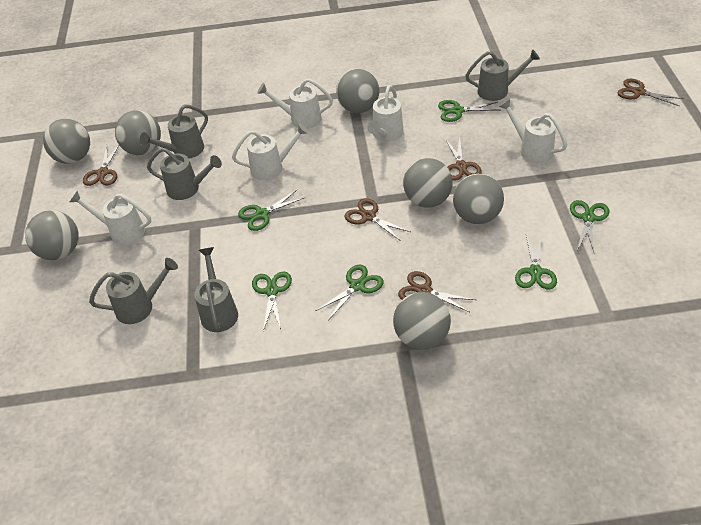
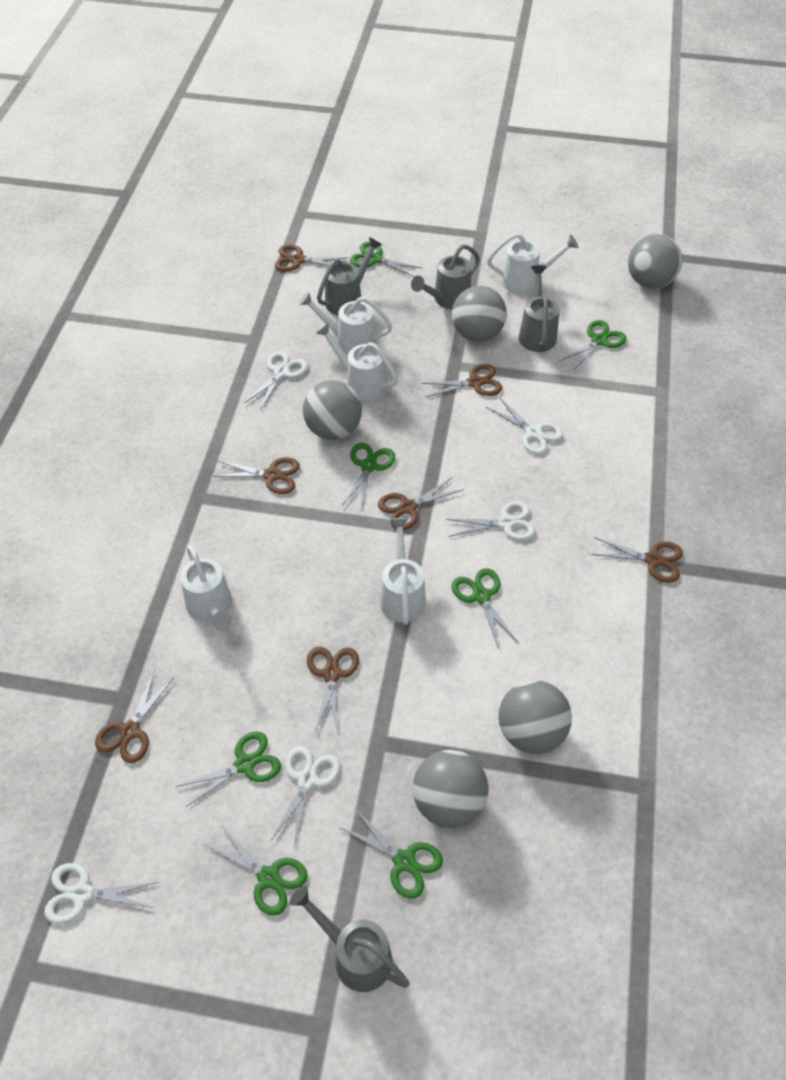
brown scissors: [83,144,119,186] [345,198,411,241] [398,271,476,312] [445,136,482,181] [617,79,684,107] = 5 -> [95,672,174,763] [213,457,300,494] [275,245,346,271] [307,647,359,733] [378,477,464,530] [421,364,502,398] [591,537,683,583] = 7
green scissors: [238,190,304,231] [252,272,292,331] [315,265,384,321] [438,100,498,122] [515,235,557,289] [570,200,609,252] = 6 -> [176,731,281,808] [205,825,308,916] [339,809,443,899] [342,443,395,509] [350,242,422,277] [451,568,518,649] [559,320,626,371] = 7
grey ball: [25,210,79,260] [43,119,90,164] [115,110,161,155] [336,69,379,113] [393,292,451,349] [403,158,453,208] [453,174,504,224] = 7 -> [303,380,362,440] [413,750,489,828] [452,286,507,342] [498,680,572,754] [628,234,682,289] = 5
grey watering can: [89,258,178,324] [140,104,208,159] [147,148,222,200] [194,247,238,332] [465,49,540,101] = 5 -> [289,885,410,992] [317,237,382,315] [411,244,480,309] [519,265,560,352] = 4
white scissors: none = 0 -> [44,863,159,924] [244,351,308,410] [271,746,340,848] [446,501,535,540] [486,397,563,454] = 5

